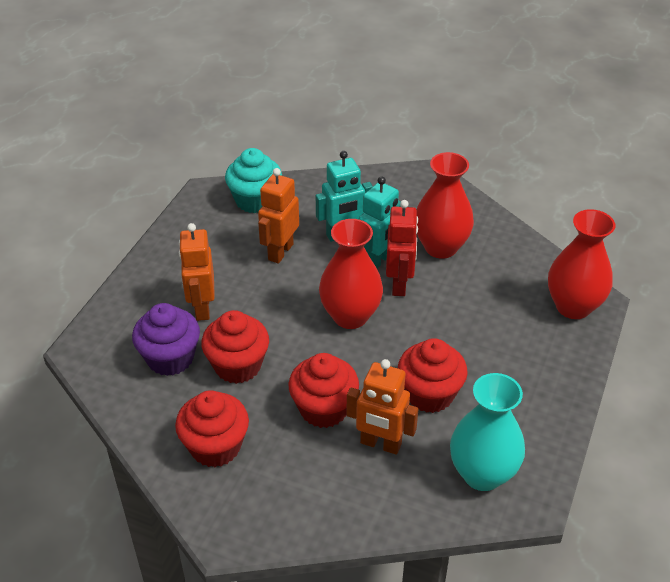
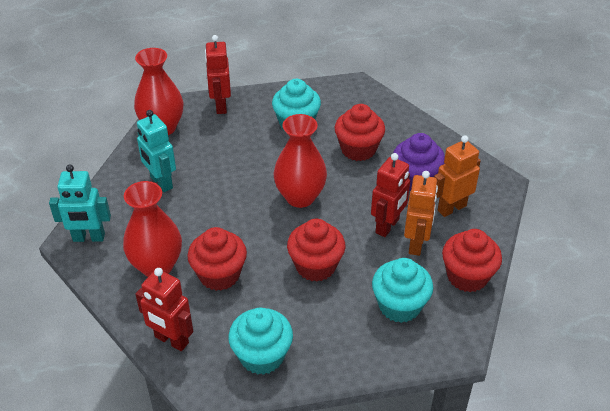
orange robot: [179,223,215,321] [258,168,299,264] [346,359,418,455] = 3 -> [404,171,438,256] [434,135,481,217] = 2
red robot: [386,200,418,296] = 1 -> [135,268,193,351] [205,35,231,114] [371,153,410,237] = 3
turquoise cupcake: [225,148,282,213] = 1 -> [228,308,293,375] [272,79,321,131] [372,258,433,323] = 3
turquoise vase: [450,373,525,491] = 1 -> none = 0

